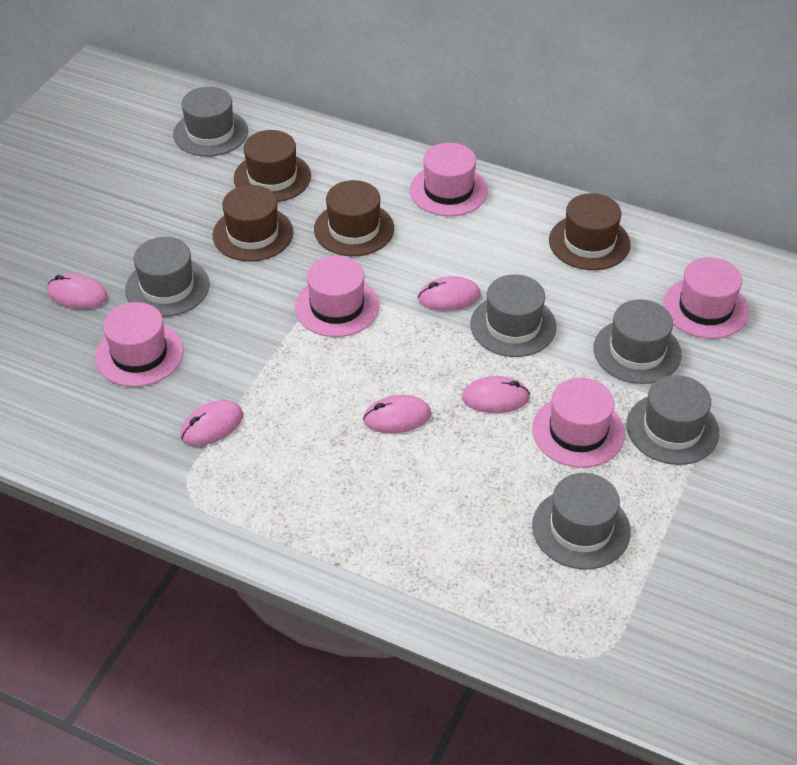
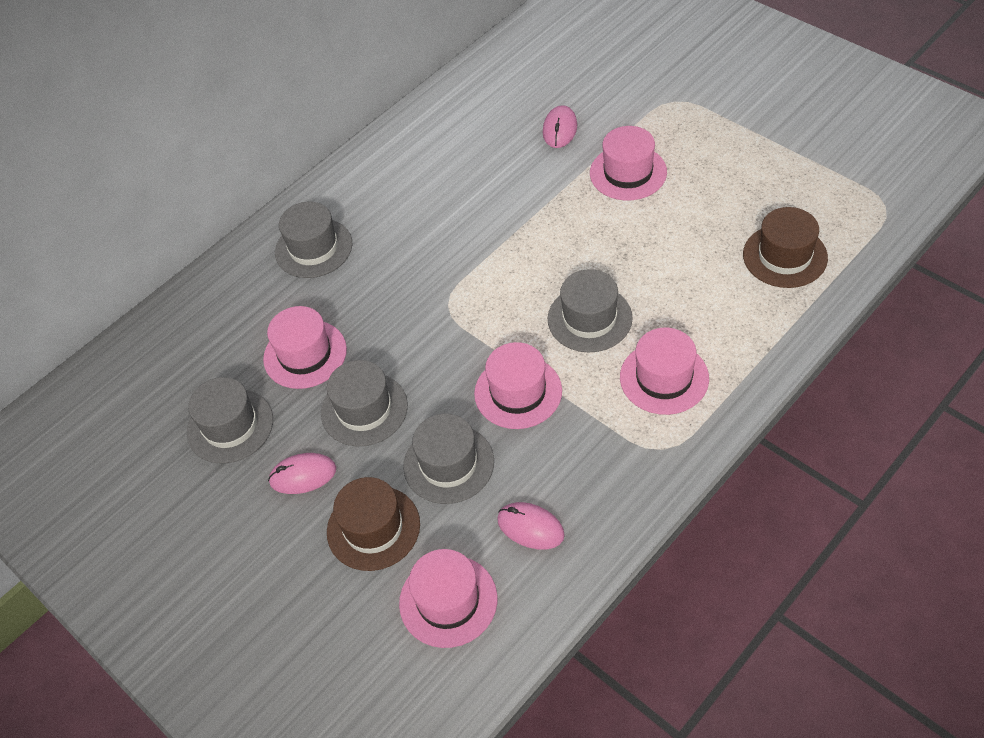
brown hat: [212,185,293,262] [234,130,311,202] [314,180,394,256] [549,193,631,270] = 4 -> [327,477,420,571] [743,207,828,288] = 2
grey hat: [125,237,210,317] [173,87,248,157] [470,274,557,357] [532,473,631,570] [593,299,682,384] [626,375,719,465] = 6 -> [187,377,273,463] [275,202,353,278] [321,360,408,447] [403,413,494,504] [548,269,633,352] = 5
pink mouse: [47,274,108,309] [180,400,243,446] [363,395,431,433] [418,276,481,311] [462,376,530,413] = 5 -> [268,453,336,494] [497,502,565,550] [543,105,577,148] = 3

